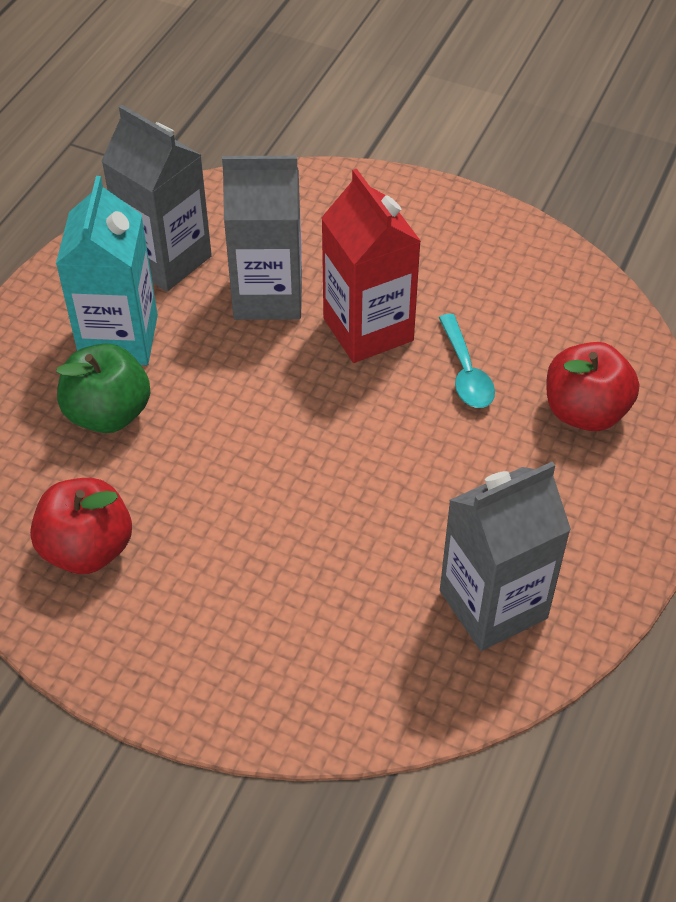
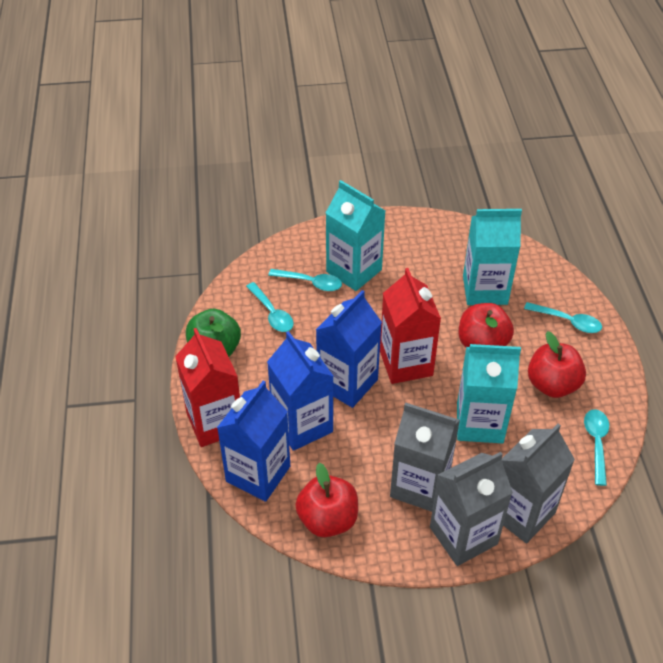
blue carton: none = 0 -> [217,381,290,502] [267,331,334,451] [316,290,382,408] = 3
red apple: [30,478,132,574] [547,342,639,431] = 2 -> [295,463,358,537] [459,303,514,347] [528,331,586,398] = 3
red carton: [321,169,421,363] = 1 -> [175,328,240,447] [380,268,441,384] = 2
turquoise carton: [56,176,158,365] = 1 -> [326,180,385,291] [457,344,521,443] [463,209,522,305] = 3
turquoise spoon: [439,314,495,408] = 1 -> [246,282,294,332] [268,269,342,291] [524,302,602,333] [584,409,609,486] = 4

